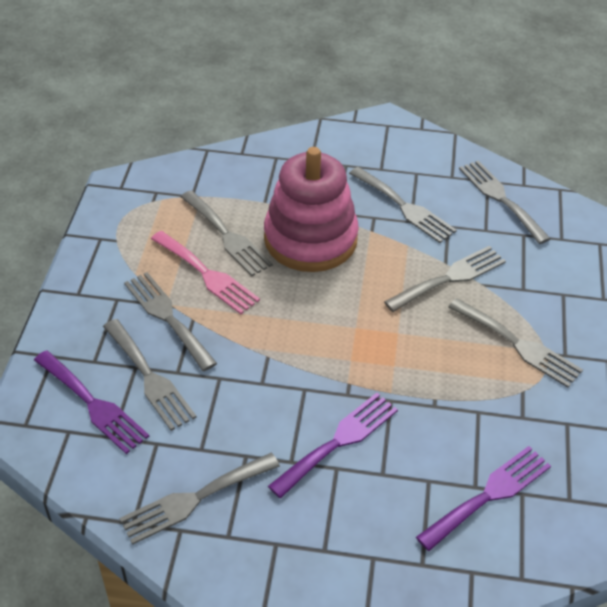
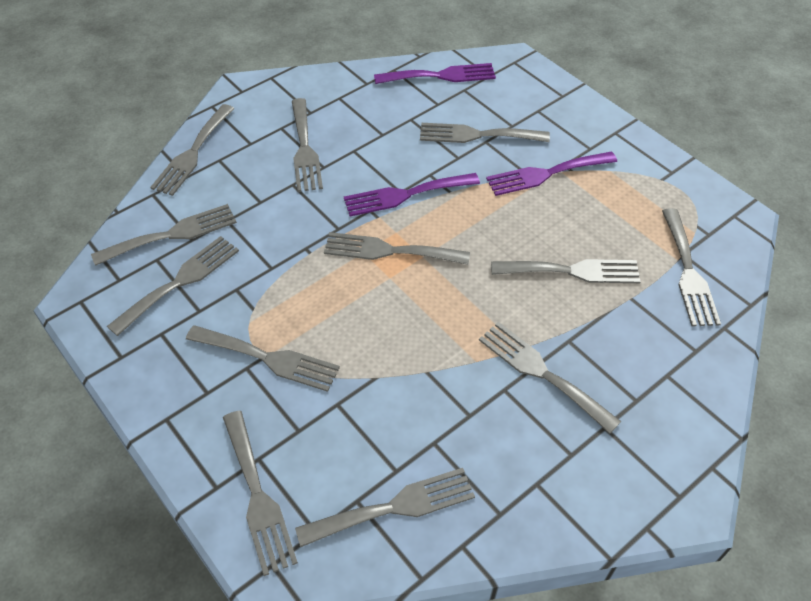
grey fork: [103,319,197,431] [119,453,280,545] [124,272,217,371] [181,190,273,276] [349,167,457,243] [384,246,506,312] [448,298,583,388] [459,160,551,244] = 8 -> [91,204,237,266] [107,236,239,336] [150,104,234,196] [186,325,340,392] [223,411,298,576] [292,98,323,192] [295,468,475,547] [324,232,470,265] [420,123,550,143] [479,322,621,434] [491,259,641,283] [662,208,721,326] = 12
pink fork: [151,231,260,314] = 1 -> none = 0
pink stacking toy: [264,147,359,272] = 1 -> none = 0

